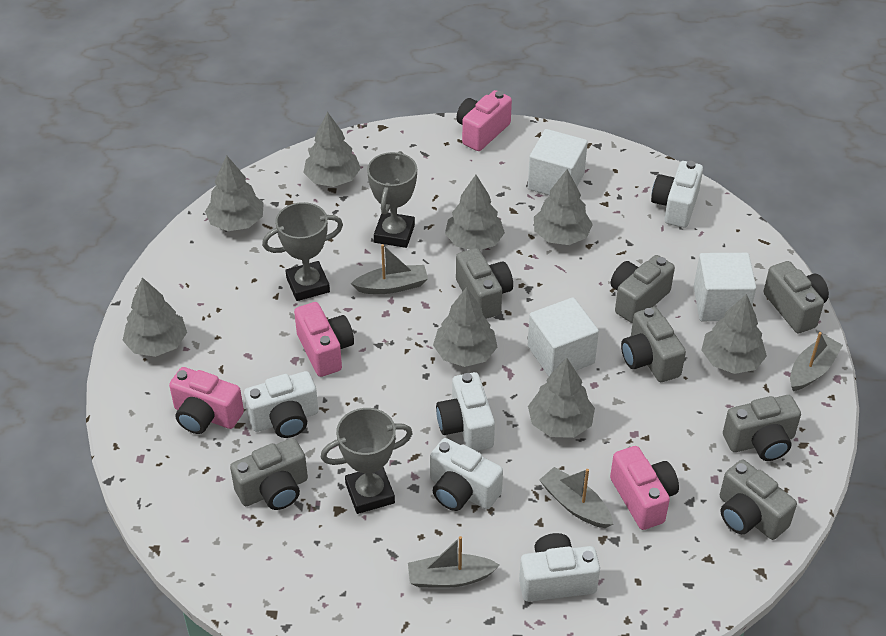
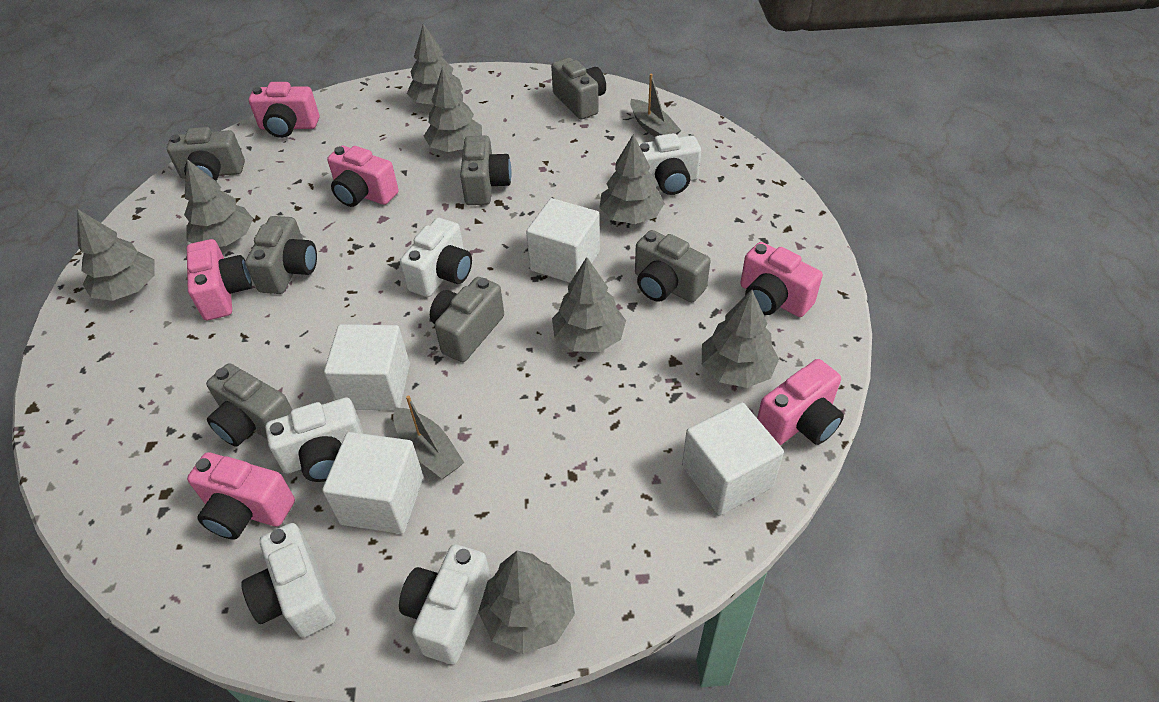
grey boat: [351,244,428,294] [408,536,499,588] [539,467,613,528] [790,332,843,391] = 4 -> [393,395,465,479] [630,74,681,137] = 2
grey trophy: [262,202,343,301] [321,408,413,514] [367,151,417,248] = 3 -> none = 0
pink camera: [169,367,244,434] [294,302,354,377] [456,90,512,151] [610,446,679,530] = 4 -> [187,239,252,320] [187,452,295,540] [249,82,319,138] [327,146,399,207] [740,242,823,317] [757,359,844,445] = 6
white cube: [528,129,588,195] [528,297,599,376] [694,253,756,321] = 3 -> [322,432,423,534] [324,324,410,410] [526,198,600,283] [682,403,784,515] = 4

